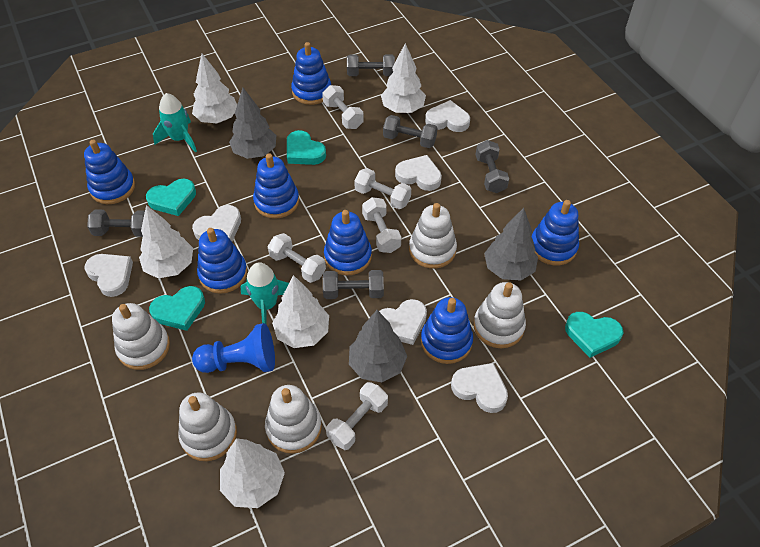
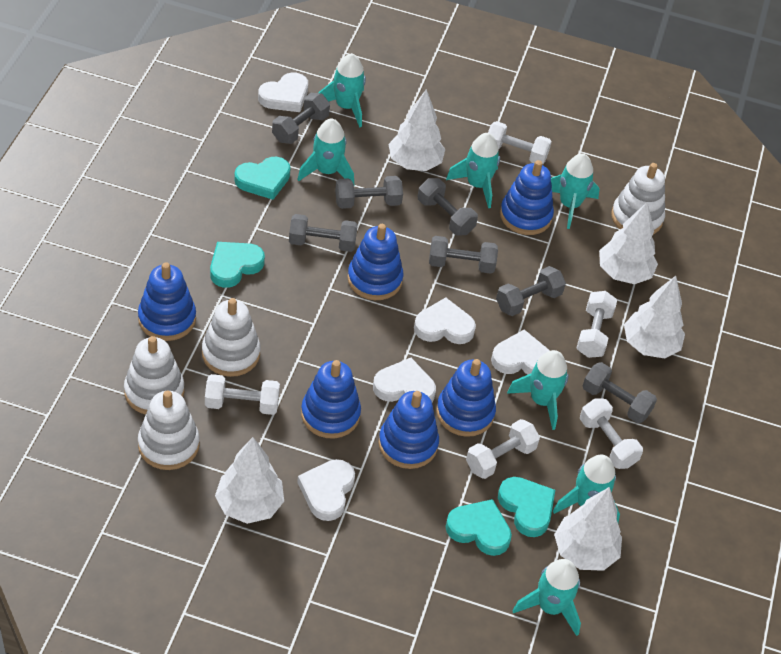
blue pawn: [192,323,275,373] = 1 -> none = 0
blue stacking toy: [84,140,135,204] [197,228,247,294] [253,153,299,219] [291,42,331,105] [324,210,372,275] [421,297,473,364] [532,200,579,265] = 7 -> [138,262,196,341] [301,360,361,438] [347,224,403,300] [378,391,439,469] [436,359,496,437] [500,160,554,235] = 6
grey dumbbell: [87,209,145,237] [323,270,384,299] [347,54,395,76] [383,115,437,148] [476,140,509,193] = 5 -> [272,93,330,144] [289,214,358,252] [335,176,403,209] [418,178,478,236] [429,236,498,274] [496,266,566,316] [583,362,657,423] = 7
grey tree: [229,87,276,159] [349,310,407,382] [484,208,538,281] = 3 -> none = 0
turquoise rocket: [153,93,197,152] [240,262,289,325] = 2 -> [297,118,354,184] [319,53,366,128] [446,133,500,208] [507,350,569,430] [512,559,581,636] [551,153,600,229] [553,454,620,523] = 7
white heart: [84,254,133,297] [192,205,241,242] [379,299,427,345] [395,155,442,191] [425,100,470,132] [451,363,508,413] = 6 -> [258,72,308,112] [297,459,355,521] [373,358,436,402] [414,297,476,344] [491,330,550,374] = 5
white stacking toy: [112,303,170,370] [178,392,237,461] [265,385,322,454] [409,203,457,269] [473,282,526,348] = 5 -> [124,336,184,415] [138,390,200,470] [202,298,260,377] [611,163,665,235] = 4

